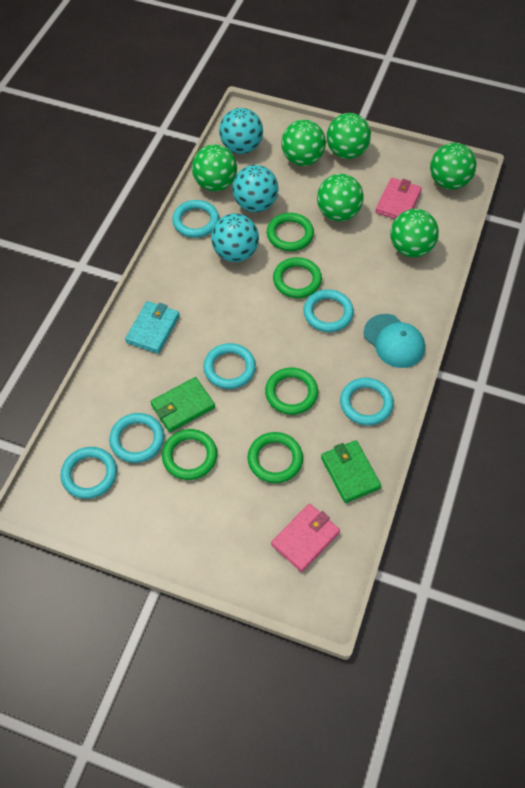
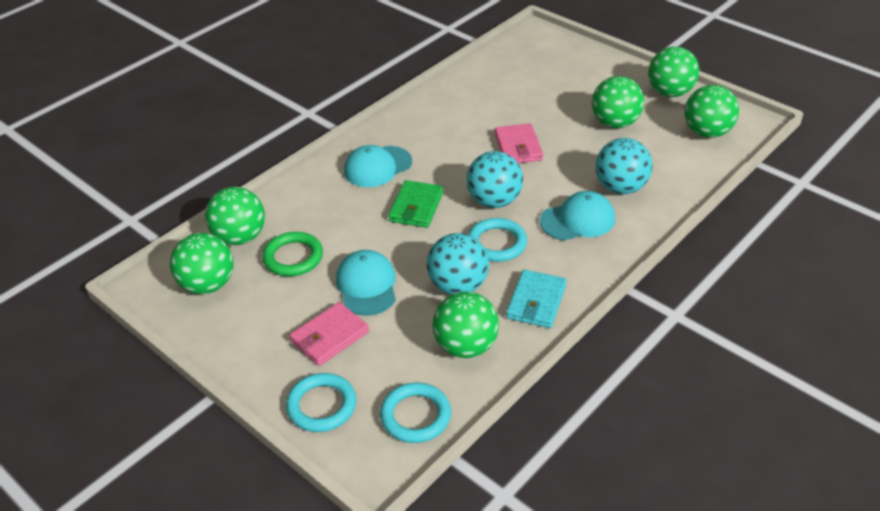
green ring: [162,429,217,480] [247,432,303,483] [265,367,318,415] [267,213,314,251] [273,257,322,298] = 5 -> [262,232,323,276] = 1
green wallet: [151,377,215,432] [321,440,381,503] = 2 -> [388,180,443,228] = 1
turquoise cap: [363,314,425,368] = 1 -> [336,250,396,316] [344,145,412,187] [540,191,615,241] = 3
turquoise ring: [61,447,117,499] [109,413,164,463] [172,200,219,238] [203,343,256,389] [303,289,354,332] [340,378,394,426] = 6 -> [286,373,356,432] [380,383,451,443] [468,218,527,262] = 3

